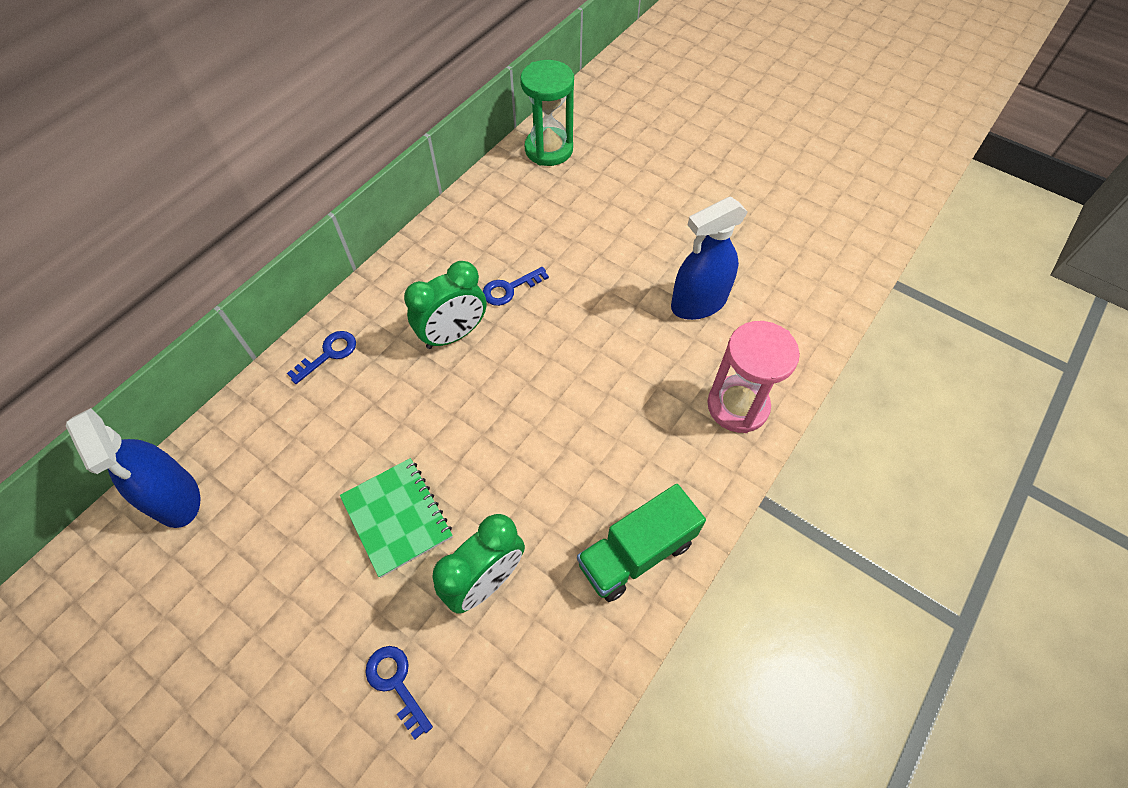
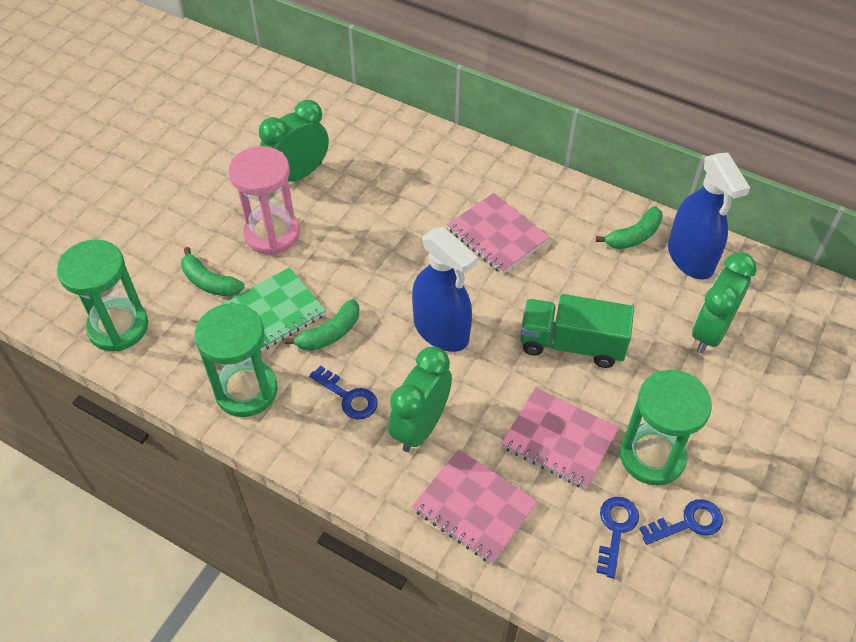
green banana: none = 0 -> [181,247,244,297] [284,299,359,351] [596,206,663,249] = 3
green clock: [404,261,487,349] [432,514,525,614] = 2 -> [259,100,329,182] [388,346,452,452] [692,252,757,353] = 3
green hourglass: [520,60,574,166] = 1 -> [57,239,148,352] [194,302,278,417] [620,370,712,485] = 3
pink notebook: none = 0 -> [412,449,538,564] [447,193,550,274] [501,387,619,489] = 3

